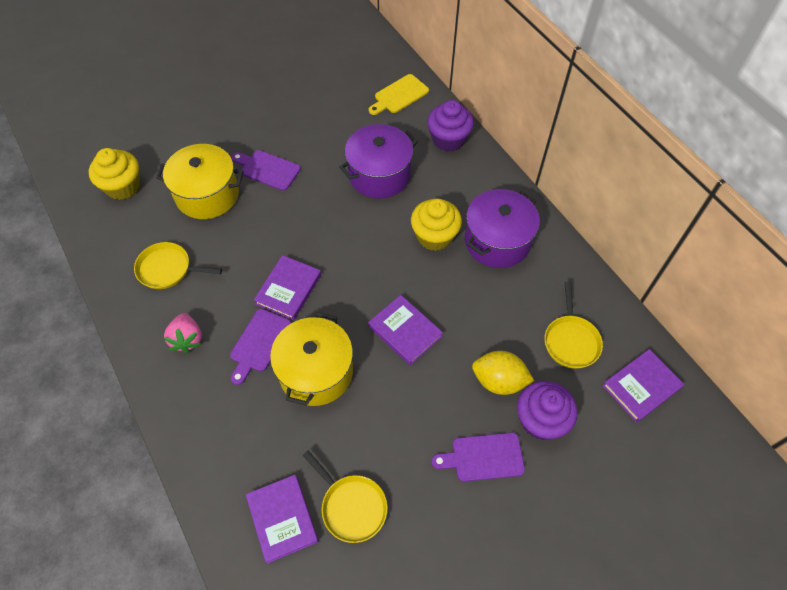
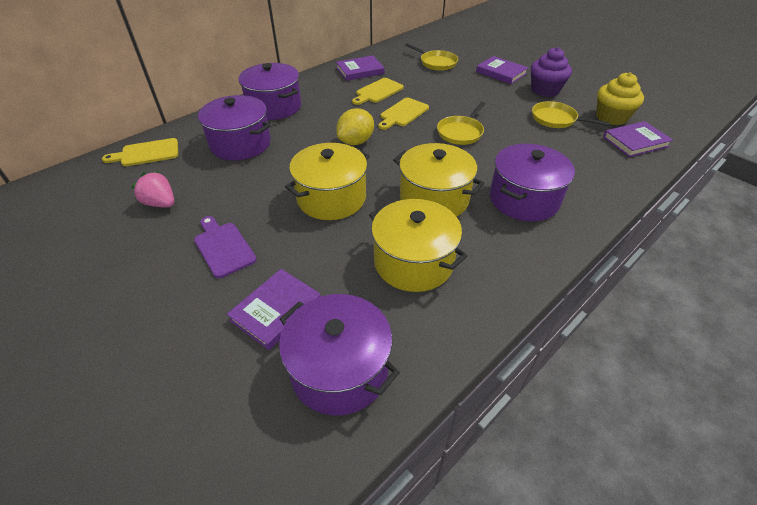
purple cupcake: [427,100,474,152] [517,381,578,440] = 2 -> [531,47,572,97] = 1
purple cutting board: [230,309,291,385] [232,150,301,191] [432,432,525,482] = 3 -> [194,216,257,278] = 1
purple pot: [339,124,418,198] [465,189,540,268] = 2 -> [198,95,271,160] [238,63,301,120] [279,294,400,415] [490,144,575,221] = 4
yellow cupcake: [89,148,140,200] [411,199,462,251] = 2 -> [596,72,644,125] = 1
yellow cutting board: [369,74,429,115] = 1 -> [102,138,178,166] [352,78,404,105] [379,98,429,130] = 3
yellow pot: [156,144,244,219] [270,312,353,406] = 2 -> [285,143,370,220] [369,199,467,292] [393,143,485,217] = 3

